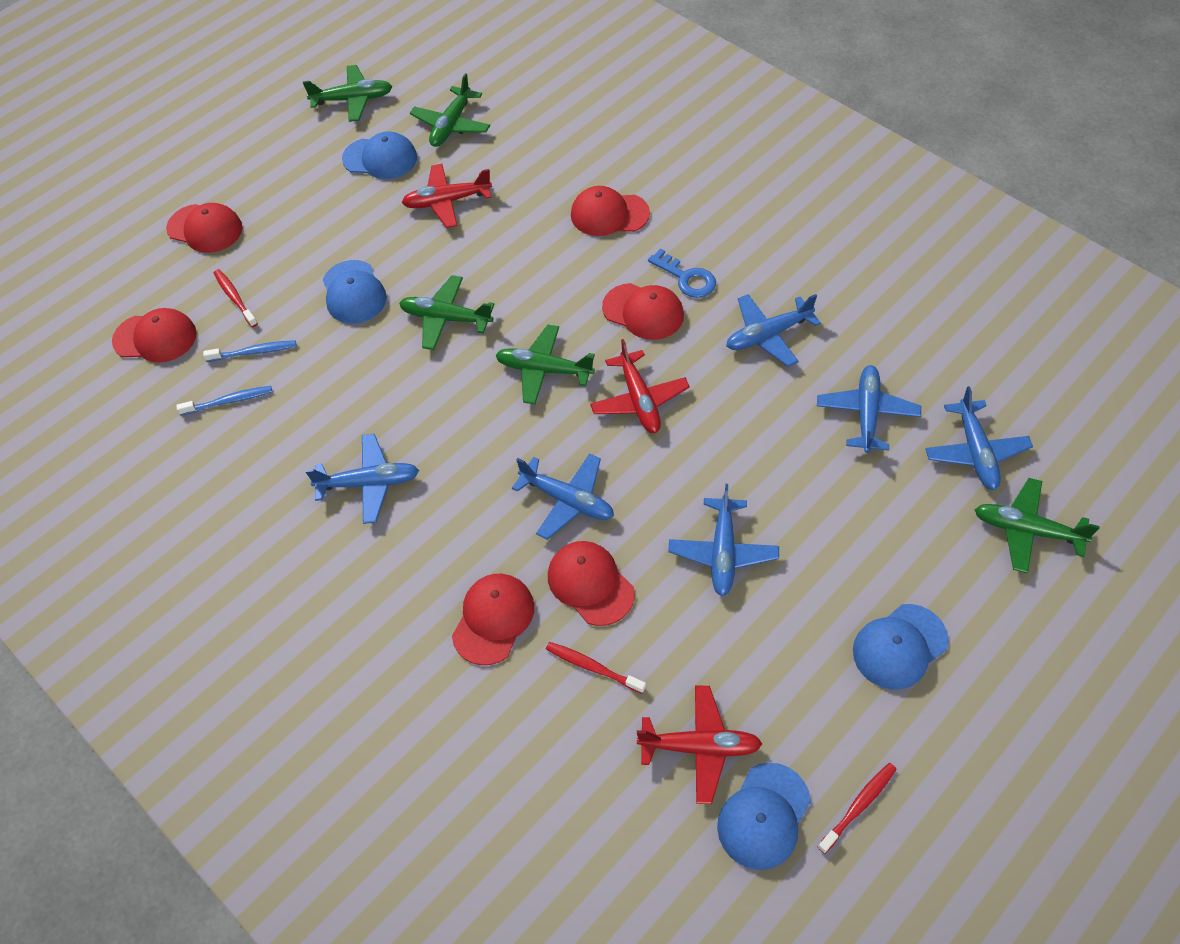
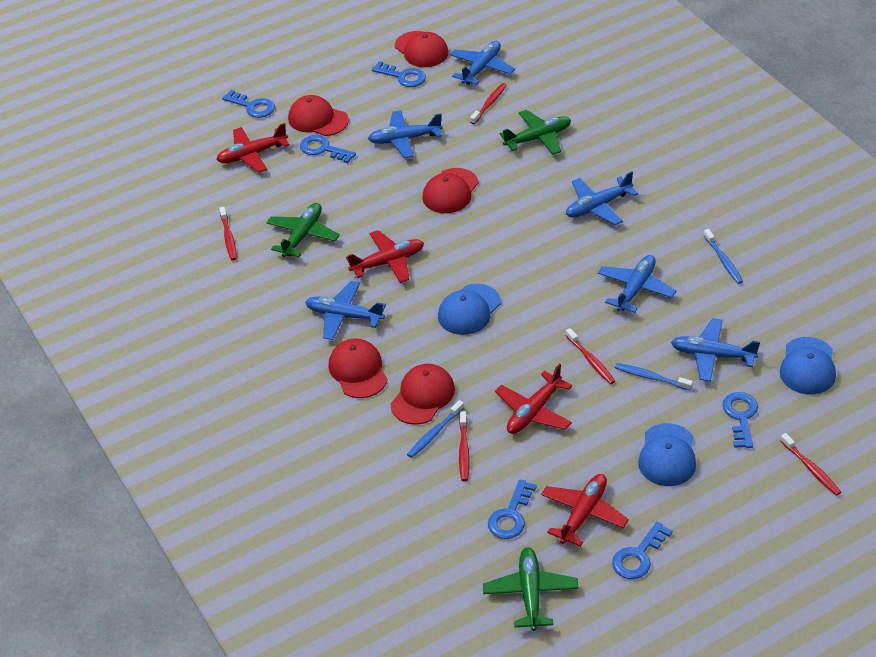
blue cap: [322,260,387,323] [342,132,417,179] [717,762,811,870] [853,604,949,689] = 4 -> [438,284,501,335] [638,423,696,486] [780,337,836,395] = 3
blue key: [648,248,716,298] = 1 -> [222,90,275,118] [300,135,356,163] [372,61,426,87] [488,479,537,539] [612,522,673,579] [722,392,758,448] = 6
blue toothbrush: [176,386,272,415] [203,340,297,362] = 2 -> [407,400,464,458] [615,363,693,391] [704,229,743,284] = 3
green plane: [303,65,392,122] [399,275,494,350] [410,73,490,147] [495,325,595,405] [975,478,1100,574] = 5 -> [266,203,340,257] [483,547,579,631] [500,110,571,155] = 3
red cap: [112,308,197,363] [166,203,243,253] [452,574,534,665] [548,541,635,626] [571,186,650,236] [602,283,684,340] = 6 -> [288,95,349,136] [328,339,388,398] [391,364,455,425] [395,31,448,67] [422,168,479,213] = 5
red plane: [402,164,492,228] [590,339,690,433] [637,685,762,804] = 3 -> [216,123,290,173] [346,230,424,283] [495,364,572,434] [541,474,629,547] = 4
red toothbrush: [214,269,258,327] [546,642,646,694] [818,763,897,854] = 3 -> [219,207,237,261] [459,411,470,481] [470,83,507,124] [566,328,615,384] [780,433,841,496] = 5

